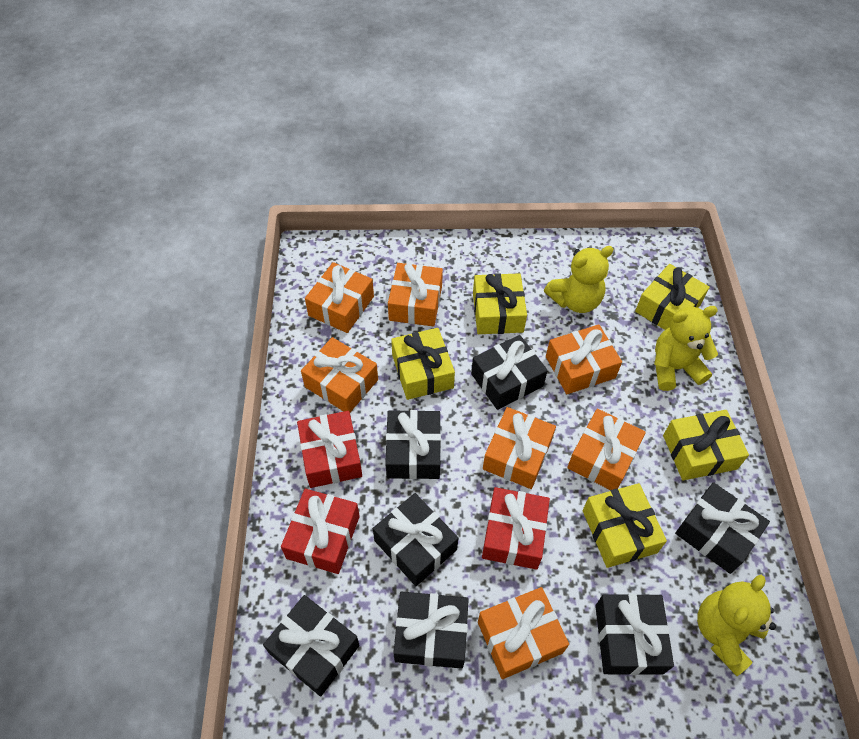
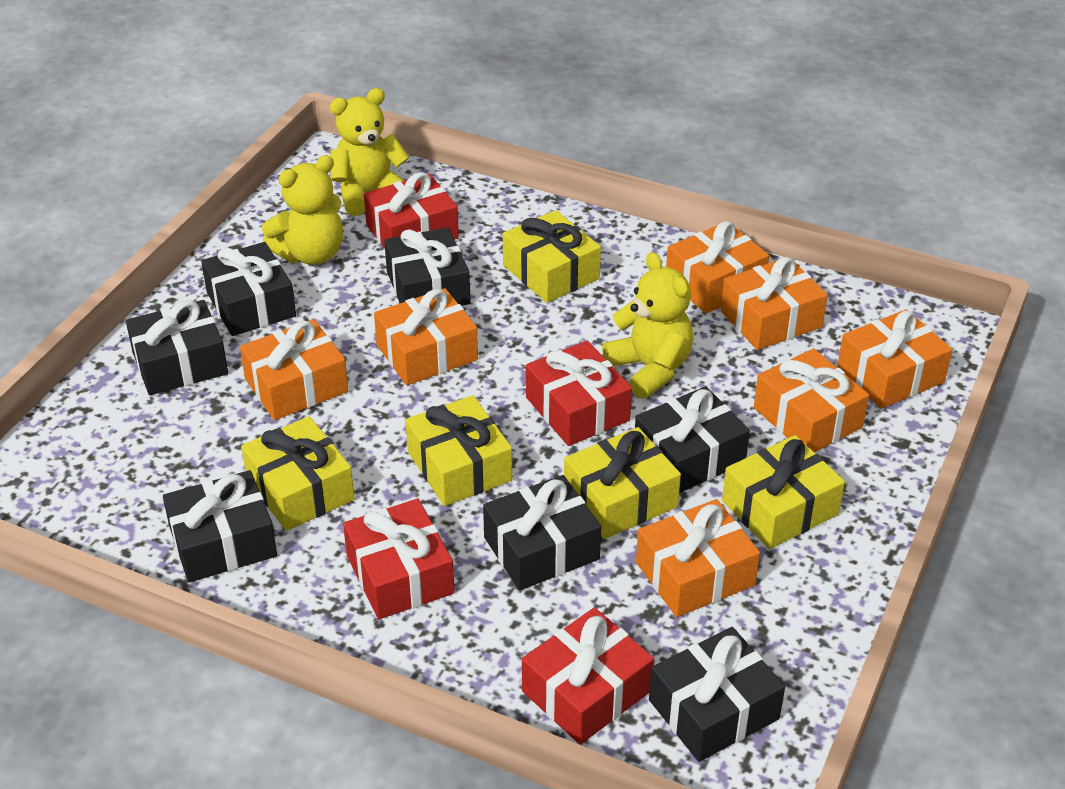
red gift: [281,489,360,574] [297,411,362,488] [482,487,550,570] = 3 -> [343,499,455,619] [364,172,459,249] [522,607,654,745] [526,341,632,446] = 4

